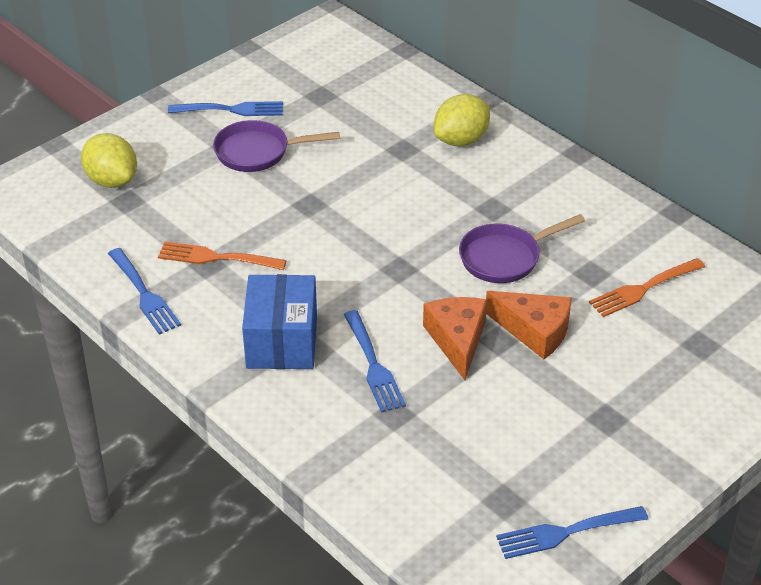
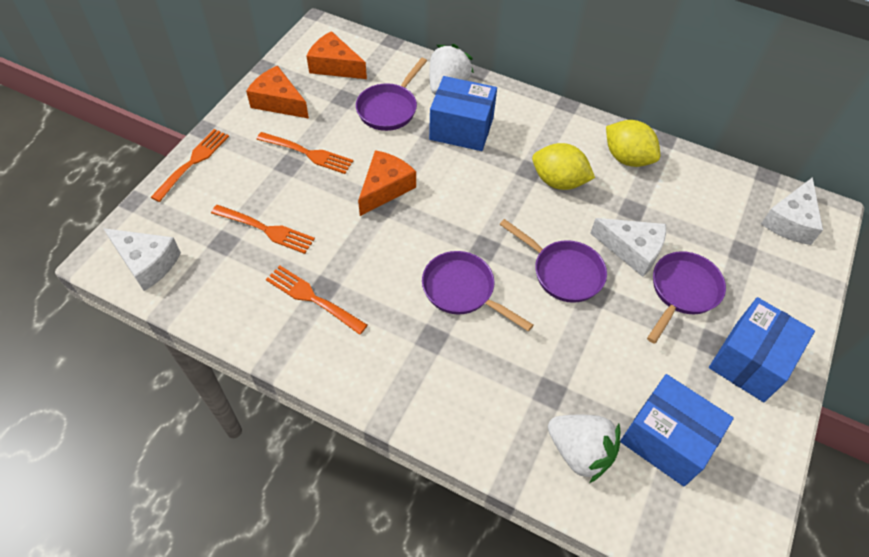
blue box: [242,274,317,369] = 1 -> [429,76,497,151] [620,374,734,487] [709,297,815,402] = 3
blue fork: [108,248,181,335] [168,101,283,116] [344,310,406,413] [496,506,648,559] = 4 -> none = 0
orange cheese: [423,297,487,380] [486,291,572,359] = 2 -> [246,66,309,119] [307,31,367,79] [358,150,416,216] = 3
orange fork: [158,242,287,270] [589,258,705,317] = 2 -> [151,129,229,202] [211,205,315,254] [256,132,353,174] [266,265,368,335] = 4
purple pan: [213,120,340,172] [459,214,585,283] = 2 -> [356,58,427,131] [422,251,533,332] [500,219,607,303] [647,251,726,344] = 4
white cheese: none = 0 -> [103,228,181,291] [590,218,666,277] [761,177,823,245] = 3
white strawberry: none = 0 -> [429,44,474,94] [548,415,620,483] = 2

